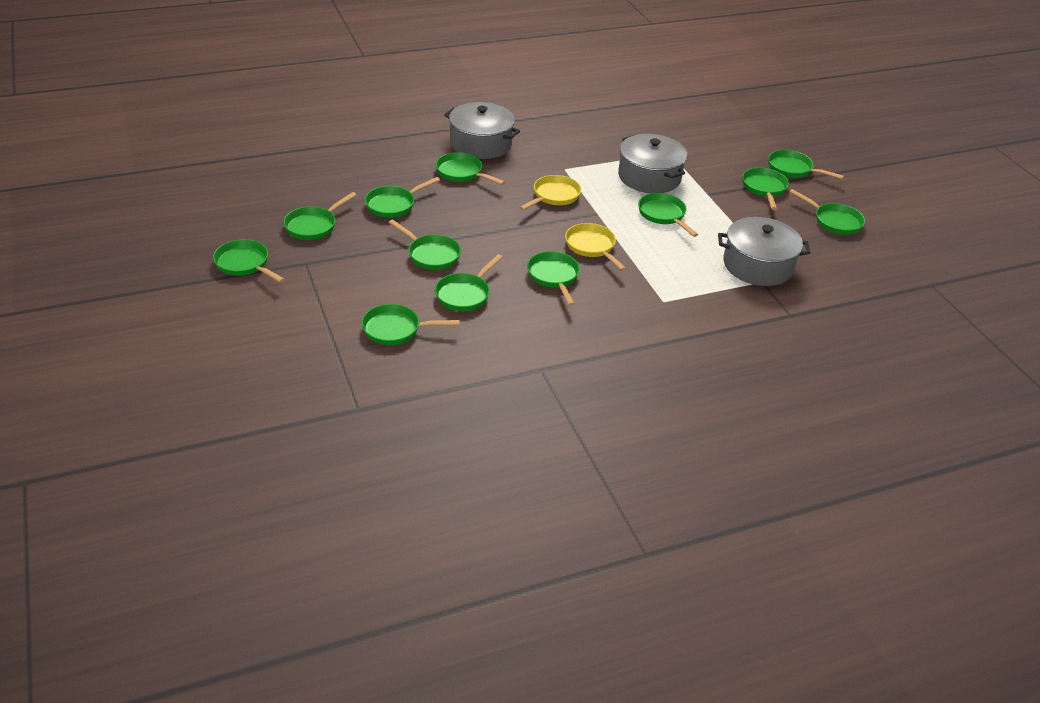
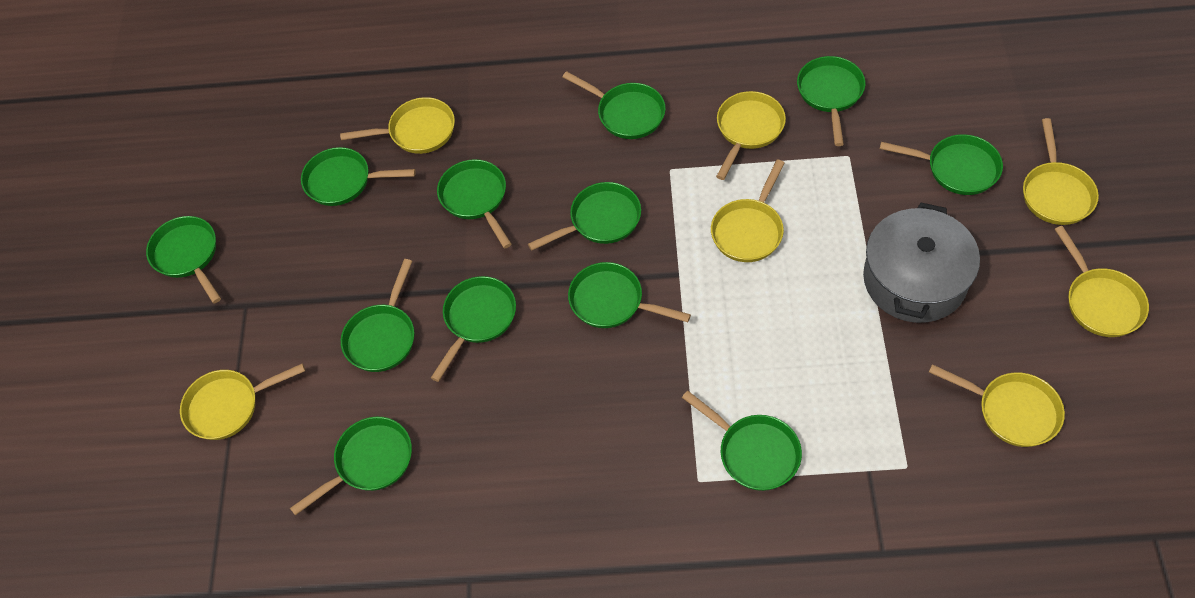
grey pot: [444,102,520,159] [618,134,687,193] [718,217,811,286] = 3 -> [863,203,980,323] = 1
yellow pan: [519,175,581,211] [565,223,626,271] = 2 -> [180,363,305,440] [340,97,455,154] [711,160,784,262] [716,91,786,180] [929,364,1065,447] [1023,118,1099,225] [1054,226,1149,337] = 7

